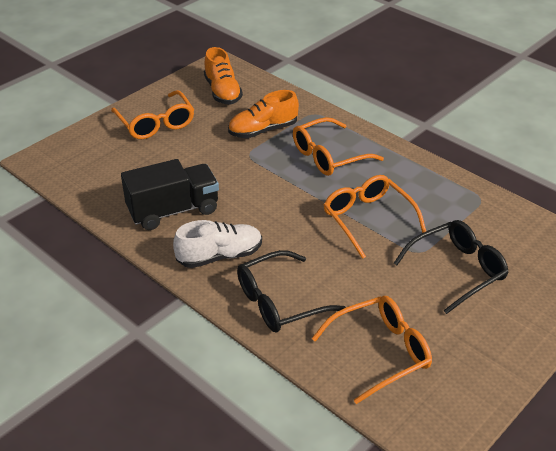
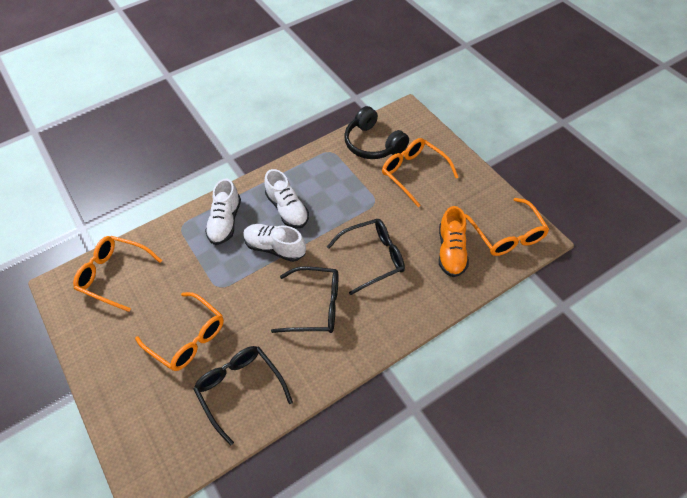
black glasses: [237,250,346,332] [394,220,509,314] = 2 -> [193,346,293,446] [271,266,338,333] [327,219,405,295] = 3
black headphones: none = 0 -> [344,106,409,159] = 1
black truck: [121,159,219,230] = 1 -> none = 0
orange shoe: [204,47,243,104] [228,90,299,138] = 2 -> [439,206,469,277] = 1
white shoe: [173,220,262,268] = 1 -> [205,178,241,245] [243,224,306,262] [264,169,309,229] = 3

